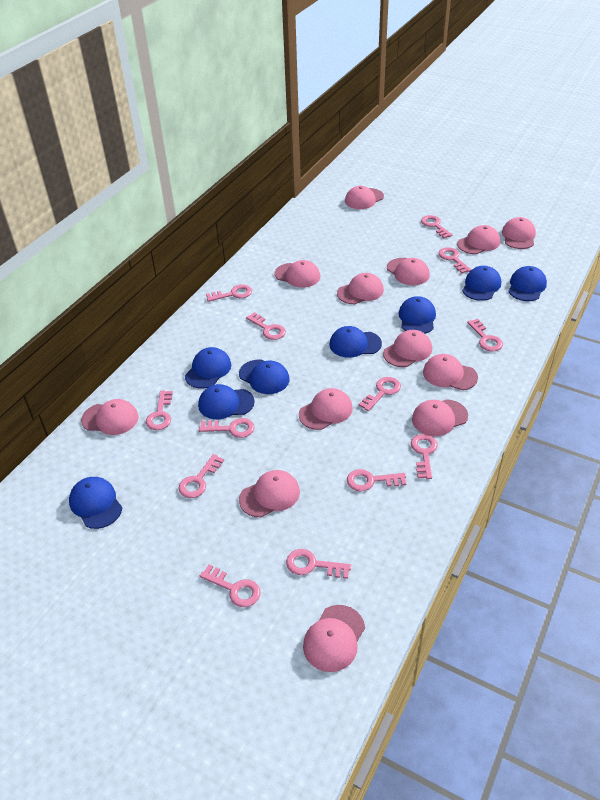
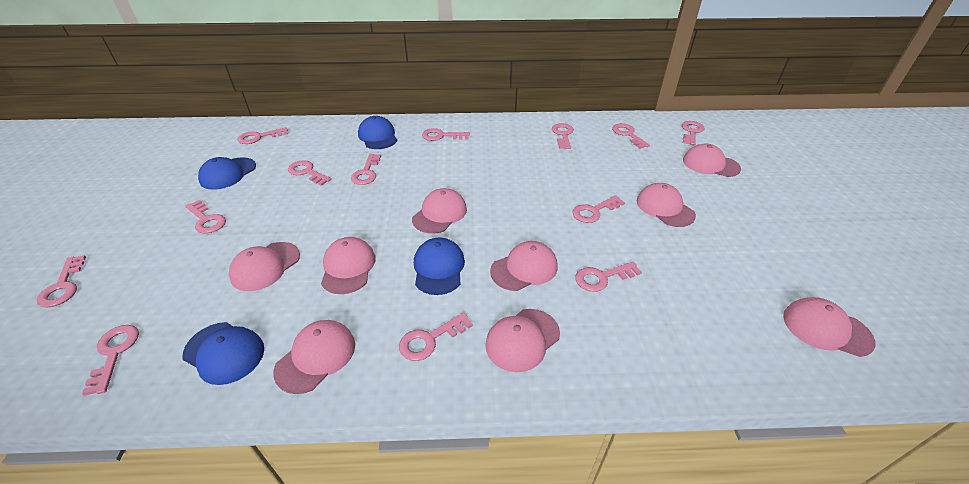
blue cap: [69,477,122,529] [185,347,231,389] [198,384,255,419] [239,360,290,394] [329,326,382,358] [399,296,436,334] [462,266,501,301] [508,266,547,301] = 8 -> [183,322,264,385] [198,157,256,190] [358,116,397,149] [414,237,465,295] = 4
pink cap: [81,399,138,435] [239,470,300,517] [275,260,320,288] [299,388,353,430] [303,605,365,672] [337,273,384,304] [345,186,384,209] [383,330,432,367] [387,258,430,285] [412,399,468,436] [423,354,478,390] [457,225,500,254] [502,217,536,249] = 13 -> [229,242,300,291] [273,320,355,394] [321,237,375,294] [412,188,467,234] [485,309,560,372] [490,241,557,291] [637,183,696,227] [683,144,741,177] [783,297,876,357] = 9

